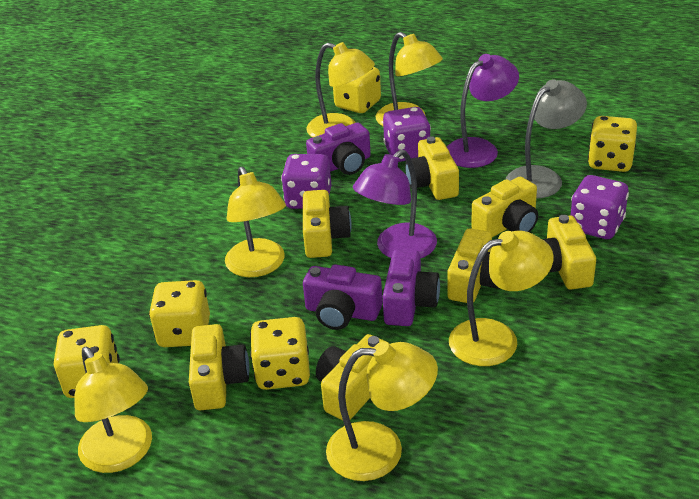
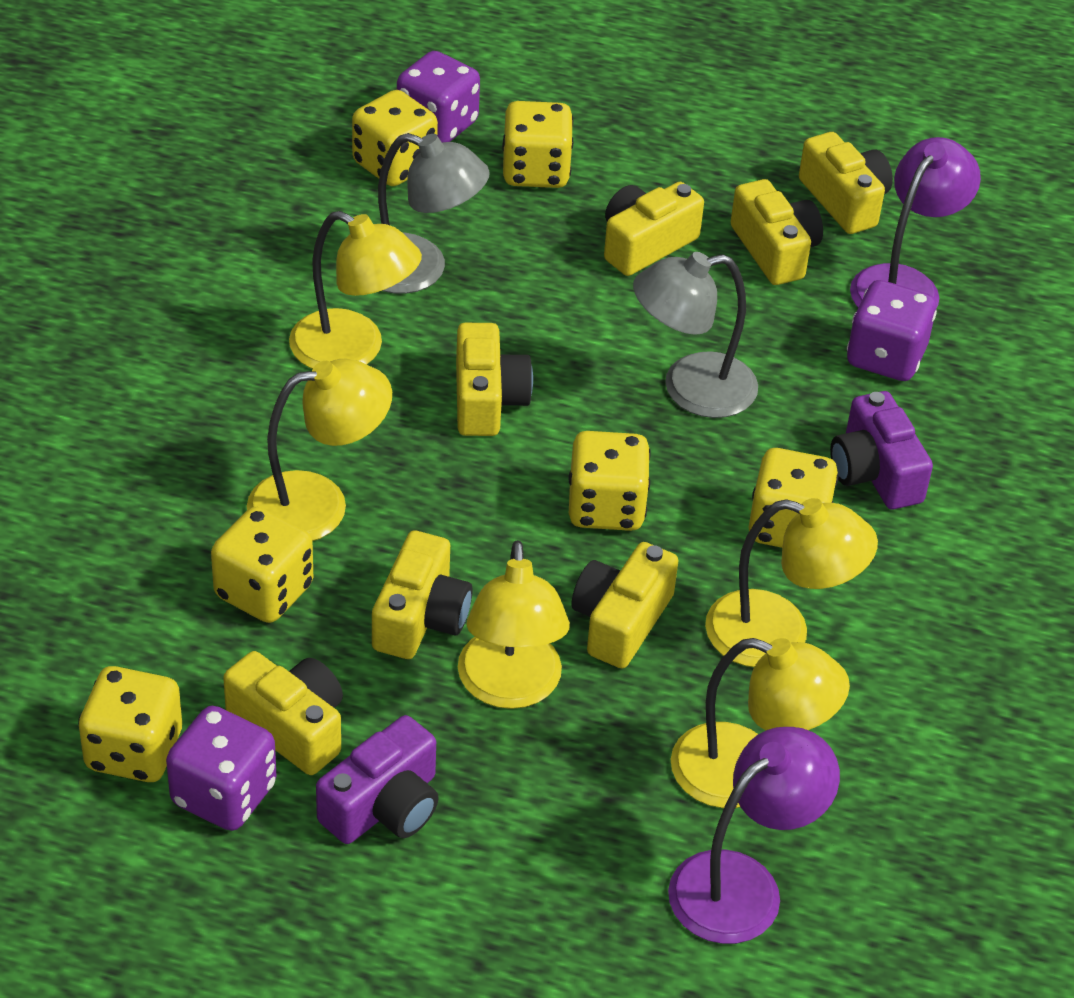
grey lamp: [506,79,587,199] = 1 -> [378,133,490,294] [633,252,758,418] = 2
purple camera: [303,264,383,330] [306,123,371,175] [383,249,440,326] = 3 -> [316,715,439,844] [830,391,933,509] = 2
yellow dice: [54,325,120,398] [149,280,210,347] [250,317,310,390] [333,67,381,113] [588,116,637,172] = 5 -> [78,666,182,782] [211,507,313,623] [352,90,438,186] [502,101,573,188] [569,431,651,531] [748,448,839,548] = 6
yellow lamp: [74,347,152,473] [225,167,286,277] [306,42,375,138] [326,341,438,481] [375,32,443,126] [449,231,554,366] = 6 -> [247,359,392,541] [289,211,422,369] [458,540,570,709] [671,638,850,808] [705,498,878,667] = 5

